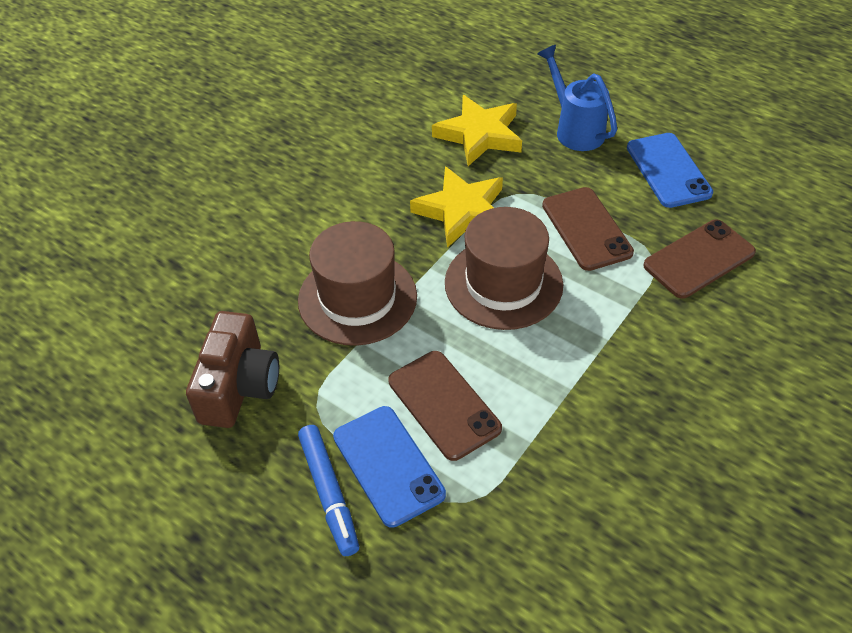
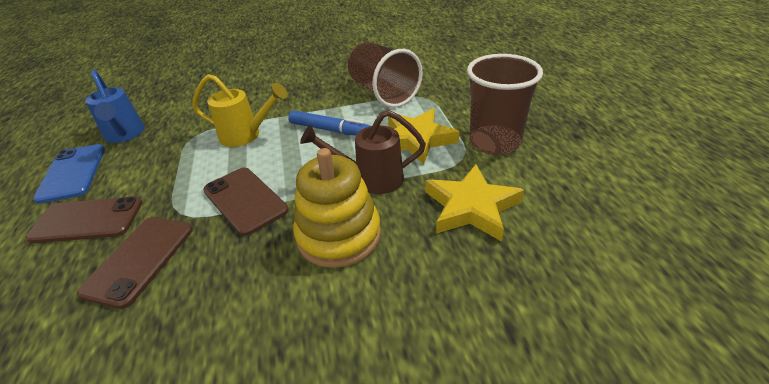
blue phone: [333,406,446,528] [627,133,713,208] = 2 -> [33,144,105,204] = 1
brown camera: [186,311,279,428] = 1 -> none = 0
brown cup: none = 0 -> [348,42,423,108] [467,54,543,155] = 2
brown hat: [298,221,417,346] [445,207,563,330] = 2 -> none = 0
brown watering can: none = 0 -> [300,110,426,194] = 1
yellow stacking toy: none = 0 -> [293,148,381,268] = 1
yellow watering can: none = 0 -> [192,74,288,147] = 1

